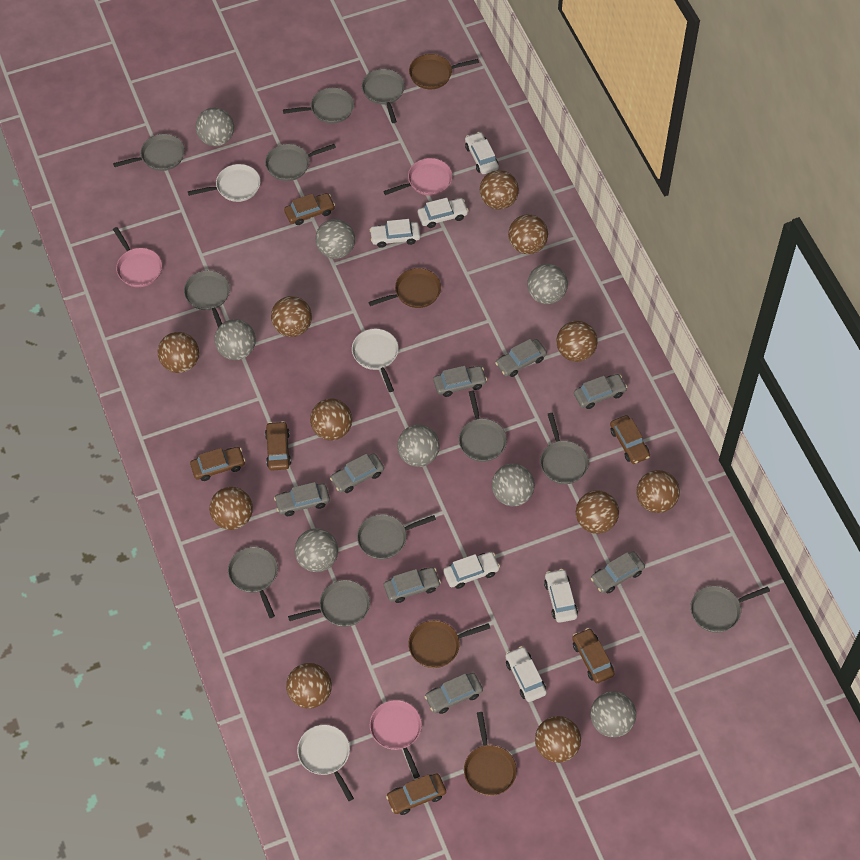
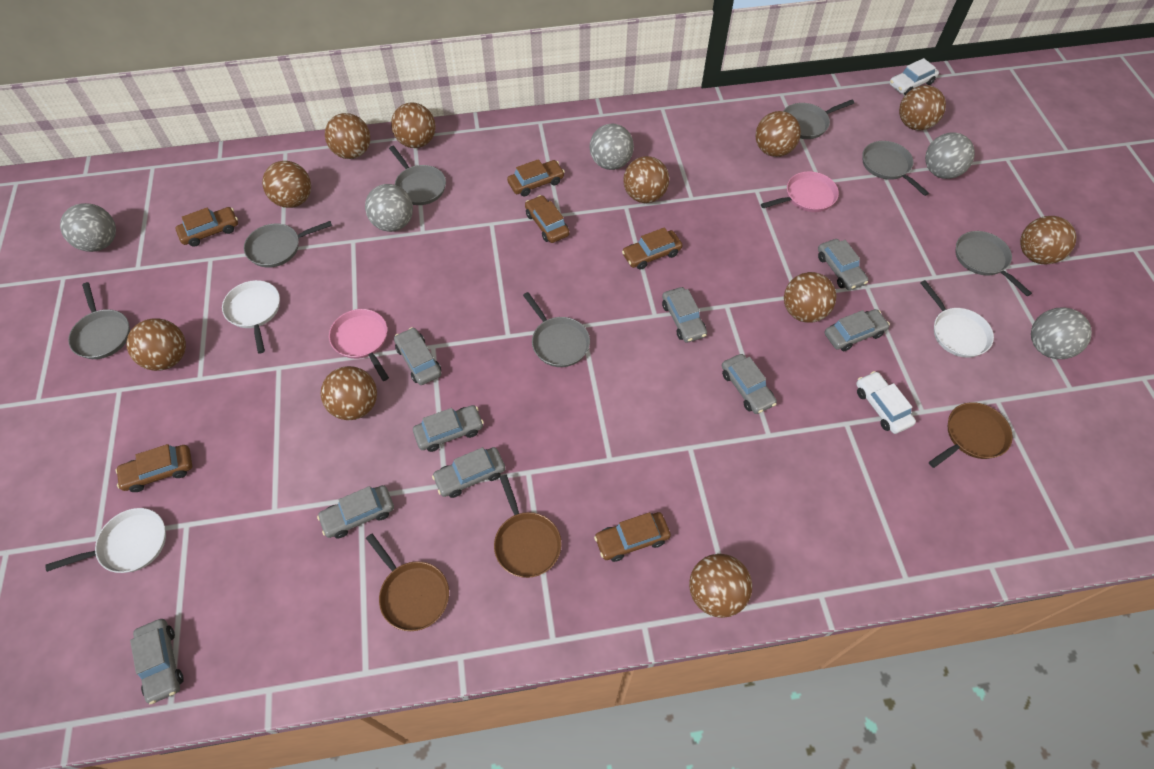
brown pan: [369,268,441,308] [408,620,490,668] [409,54,479,89] [464,712,517,796] = 4 -> [366,533,449,631] [494,475,562,578] [929,402,1013,468] = 3
grey ball: [196,107,234,146] [214,319,256,360] [295,528,338,572] [315,219,355,259] [397,425,440,467] [492,464,535,506] [527,264,568,304] [590,691,636,737] = 8 -> [60,203,116,252] [365,184,413,232] [590,124,634,170] [925,132,975,179] [1031,307,1092,359] = 5
grey car: [274,482,330,516] [330,453,384,493] [384,567,441,603] [425,673,483,714] [433,366,487,397] [495,339,547,377] [574,374,627,409] [591,551,645,593] = 8 -> [130,619,184,704] [317,485,394,538] [394,327,441,385] [413,405,484,452] [432,447,505,498] [662,287,707,343] [722,354,777,414] [818,239,868,290] [825,309,890,351] = 9
grey pan: [113,134,185,171] [184,270,230,327] [228,547,278,618] [265,144,336,181] [283,87,354,124] [288,580,370,627] [357,514,436,560] [362,69,405,123] [459,391,507,462] [540,413,589,484] [690,586,770,633] = 11 -> [68,282,130,359] [244,221,332,268] [389,146,446,205] [523,292,590,367] [783,100,854,139] [862,141,929,196] [955,231,1032,296] = 7
pink pan: [113,227,162,287] [370,700,422,779] [383,158,452,196] = 3 -> [329,309,389,381] [761,171,839,212] = 2
white car: [370,219,420,248] [418,198,469,228] [443,552,500,589] [465,132,499,174] [505,646,547,702] [544,569,578,623] = 6 -> [856,371,916,434] [889,58,939,95] = 2

